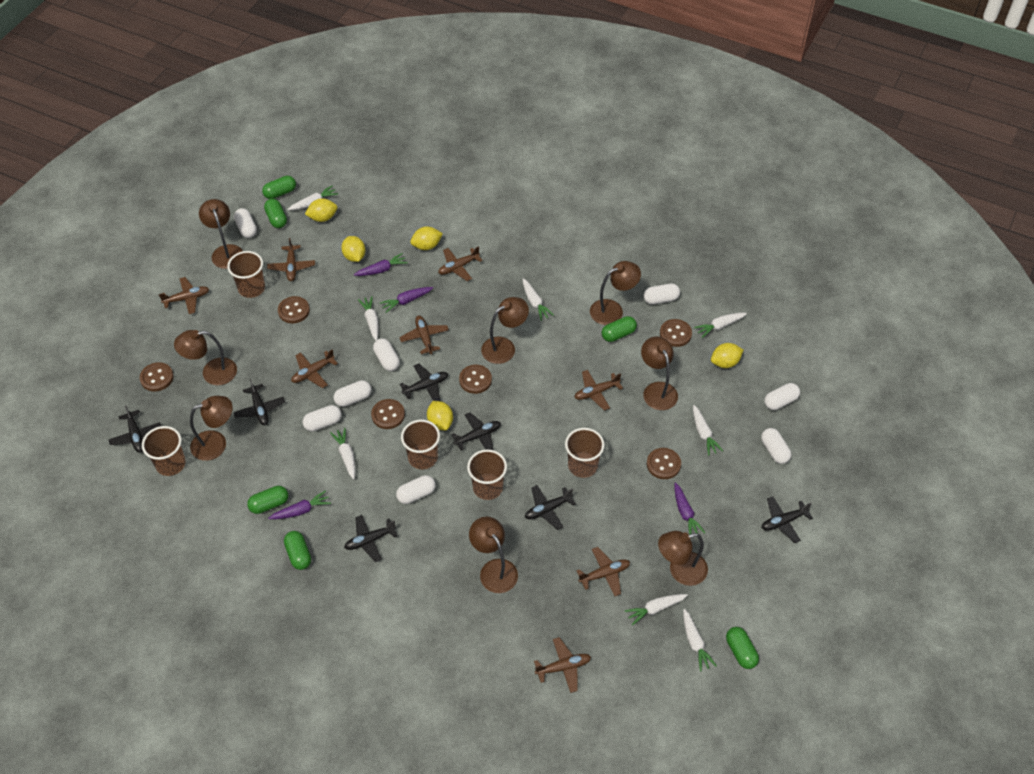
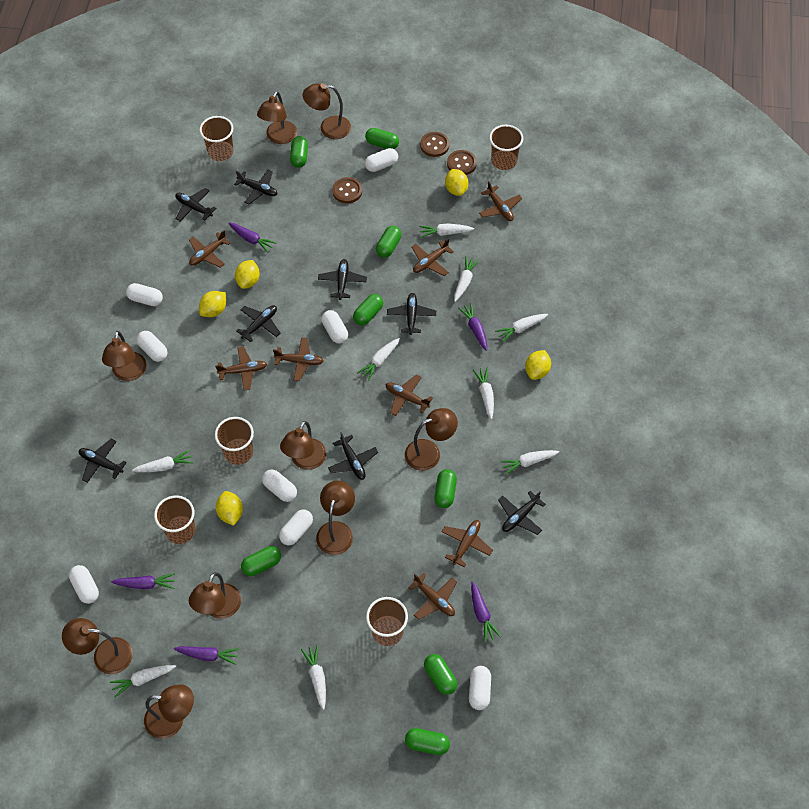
black plane: [108,405,161,452] [233,379,285,426] [344,515,398,562] [400,364,448,401] [451,412,501,450] [525,485,576,530] [762,496,813,543] = 7 -> [79,438,127,483] [175,188,217,221] [234,170,277,205] [236,305,280,342] [318,259,367,300] [328,432,378,480] [387,293,436,335] [498,491,546,535] = 8
brown button: [140,362,174,392] [278,296,310,324] [371,399,405,429] [459,365,492,394] [647,448,681,479] [660,319,692,347] = 6 -> [332,177,362,204] [420,132,450,157] [447,150,477,175] = 3
brown lamp: [174,330,237,385] [190,396,233,461] [199,199,243,269] [469,517,518,593] [481,297,529,364] [590,261,641,325] [641,336,678,410] [658,531,708,586] = 8 -> [62,618,133,674] [102,331,147,381] [144,685,194,739] [189,572,241,619] [257,91,297,144] [280,421,326,470] [303,83,351,139] [316,480,355,555] [405,408,458,471] = 9
green capsule: [247,486,288,514] [262,176,296,199] [264,199,287,228] [284,531,311,570] [602,316,637,342] [726,627,759,669] = 6 -> [241,546,281,576] [290,136,308,168] [353,294,383,325] [365,128,399,149] [376,226,402,258] [405,728,450,755] [424,654,457,695] [434,469,457,508] = 8
purple carrot: [268,490,331,519] [354,253,408,276] [380,287,433,313] [674,482,705,535] = 4 -> [111,573,175,589] [174,646,239,665] [228,223,276,253] [458,303,487,351] [471,581,501,642] = 5
white carrot: [288,186,338,210] [330,428,355,479] [358,296,379,340] [523,278,554,321] [625,594,688,626] [683,609,717,671] [693,405,723,456] [694,313,747,338] = 8 -> [110,665,176,697] [132,450,194,472] [301,645,326,710] [357,338,400,381] [419,224,474,238] [454,256,480,302] [473,367,494,419] [495,314,548,342] [500,450,559,475] = 9

